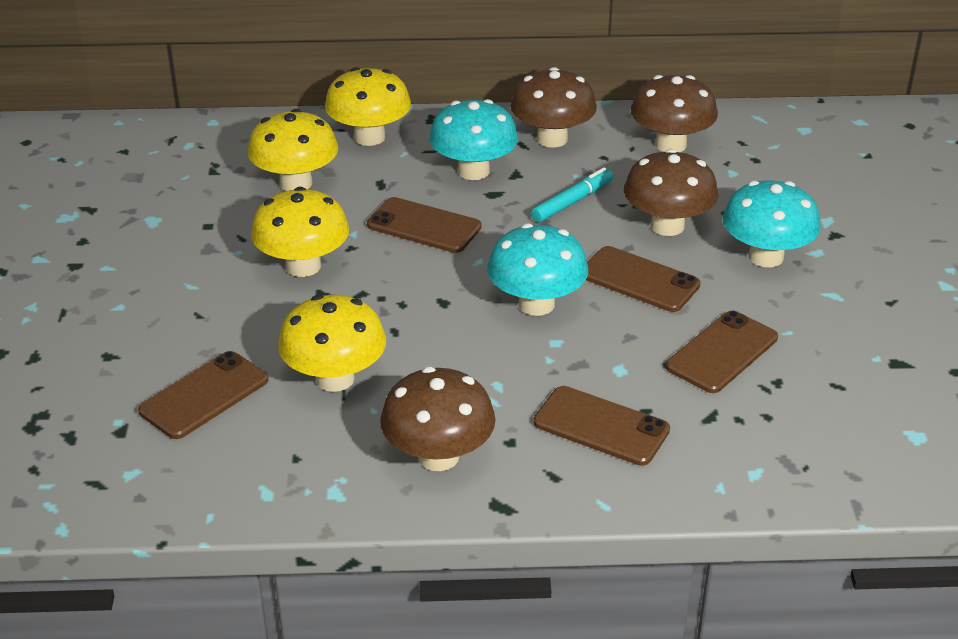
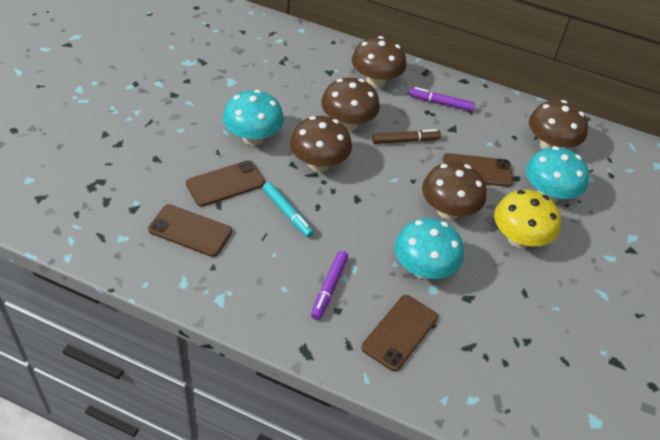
brown marker: none = 0 -> [372,129,441,144] = 1
brown mushroom: [380,367,495,471] [510,67,597,148] [624,149,718,236] [631,75,718,152] = 4 -> [290,116,352,172] [321,78,380,131] [352,36,407,88] [422,162,486,220] [529,100,588,149] = 5
brown phone: [138,351,268,439] [367,197,481,253] [533,386,670,466] [586,246,701,312] [666,310,778,393] = 5 -> [148,204,232,257] [186,160,265,207] [361,295,438,371] [443,153,513,187] = 4
purple marker: none = 0 -> [311,251,348,320] [409,87,475,112] = 2
yellow mushroom: [248,109,338,191] [251,187,349,277] [278,295,386,392] [325,67,411,146] = 4 -> [494,190,561,248] = 1

